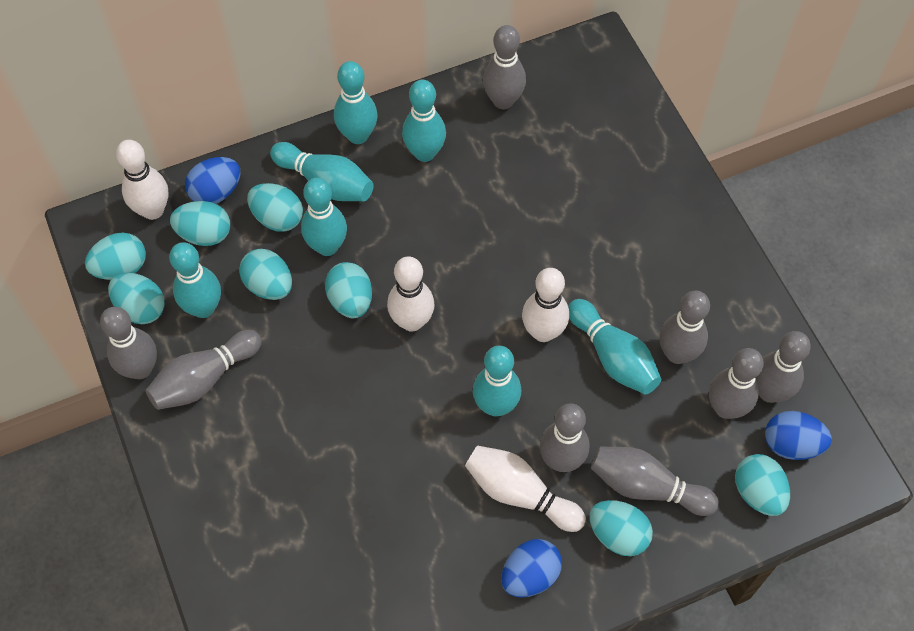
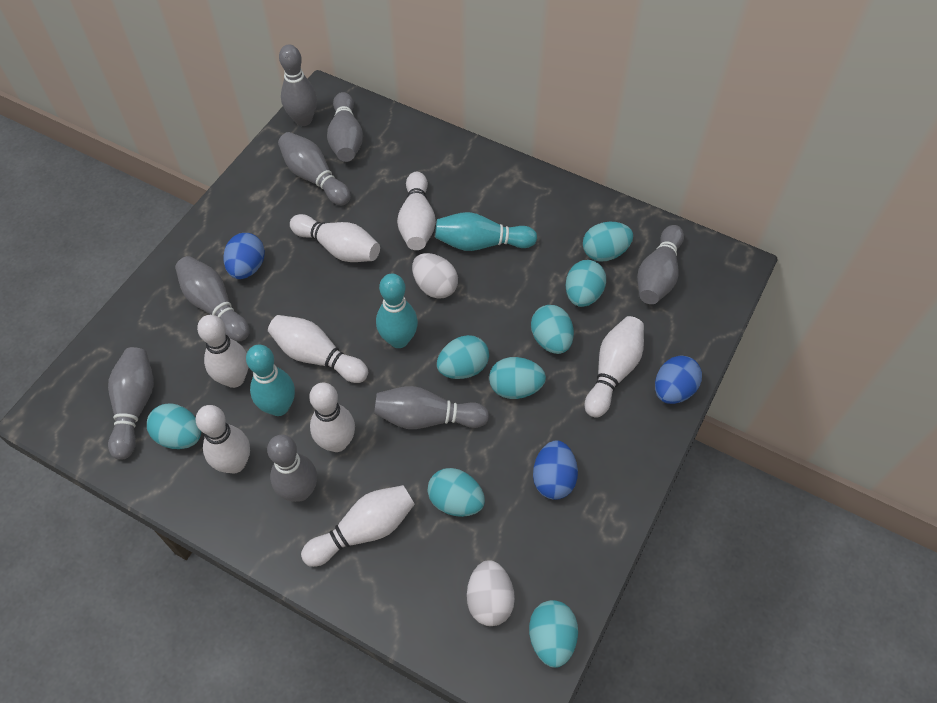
turquoise bowling pin: [169,242,221,318] [270,142,374,201] [301,178,347,256] [334,61,378,144] [402,79,446,162] [473,346,521,417] [568,299,661,394] = 7 -> [246,345,295,416] [376,274,418,348] [435,212,537,251] = 3
white bowling pin: [116,140,168,220] [387,256,435,332] [465,445,586,532] [522,268,569,342] = 4 -> [196,405,250,473] [197,315,249,388] [268,315,368,383] [290,214,380,262] [301,485,415,567] [309,383,355,452] [397,172,436,250] [585,316,644,418] = 8
white egg: none = 0 -> [412,253,458,299] [467,560,515,626] = 2

